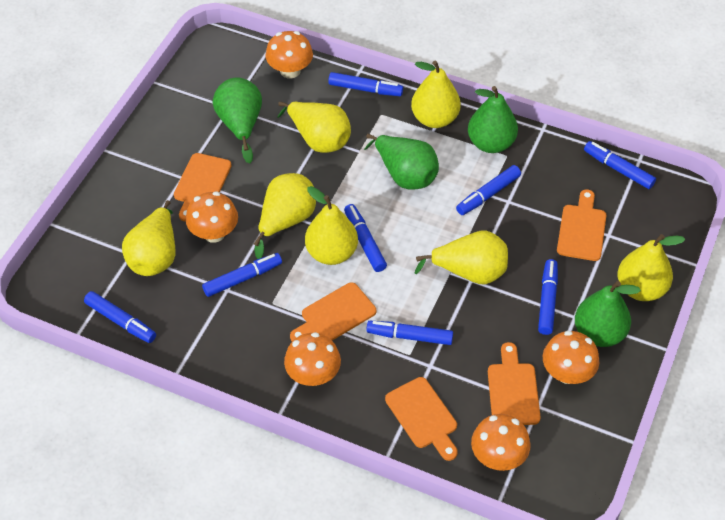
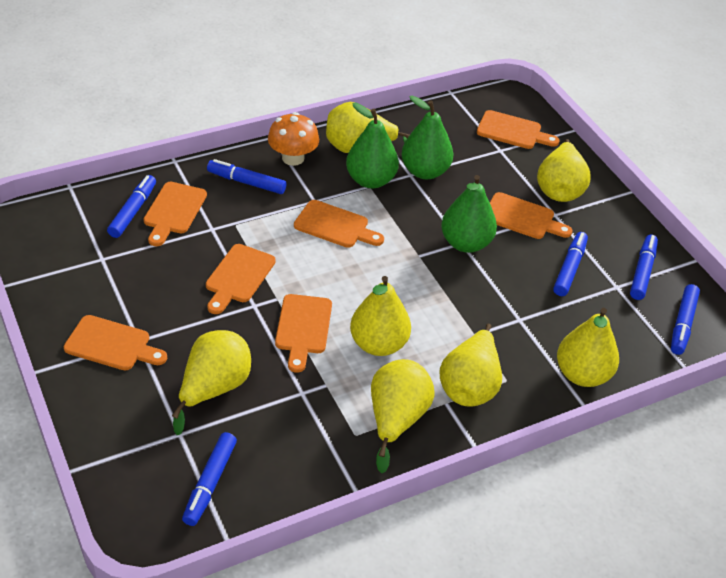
blue marker: [84,291,156,343] [202,253,282,297] [328,72,403,96] [344,204,387,272] [366,321,453,345] [456,165,521,215] [538,259,558,335] [584,141,656,189] = 8 -> [107,175,156,238] [182,432,237,526] [207,159,287,194] [553,232,588,296] [630,234,658,300] [671,284,700,355] = 6
green pear: [213,77,262,163] [364,134,439,190] [468,86,518,153] [575,281,641,347] = 4 -> [346,103,399,188] [401,96,453,179] [441,175,497,253] = 3
orange cutting board: [174,153,232,222] [290,282,376,341] [385,377,458,461] [488,342,541,425] [557,189,606,261] = 5 -> [64,315,167,371] [143,182,207,246] [206,244,276,314] [275,294,332,373] [294,200,384,248] [477,110,559,149] [490,192,573,239] = 7
orange mushroom: [186,192,238,243] [265,31,313,79] [284,332,341,386] [471,414,530,471] [543,331,599,384] = 5 -> [268,112,319,166] = 1

